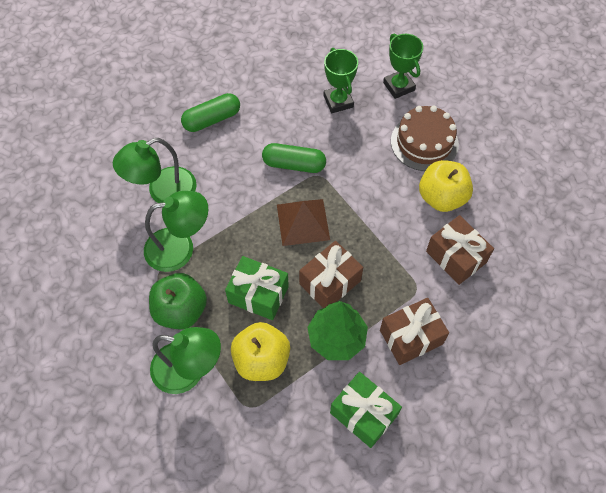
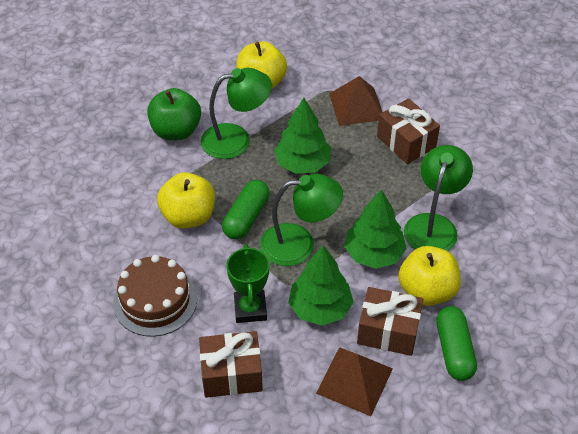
brown pyramid: [277,199,330,246] = 1 -> [316,347,393,416] [329,76,382,126] = 2
green gift: [225,256,289,320] [330,372,402,448] = 2 -> none = 0
green tree: [307,301,368,360] = 1 -> [274,98,331,174] [288,245,354,326] [344,189,407,269] = 3
green trophy: [323,48,358,113] [383,33,423,99] = 2 -> [226,244,270,323] = 1
yellow apple: [231,322,290,381] [419,160,473,212] = 2 -> [157,172,215,229] [236,41,287,89] [398,246,461,306] = 3

